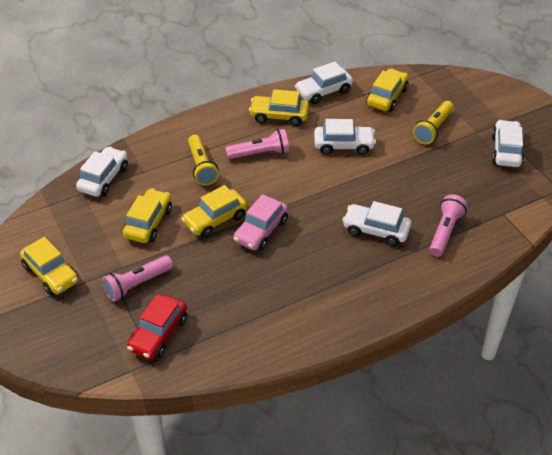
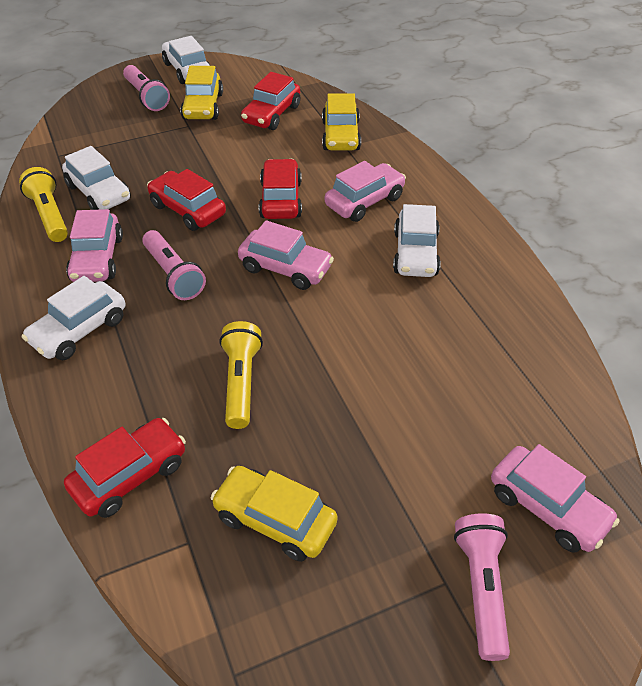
pink car: [234,194,288,251] = 1 -> [66,209,123,282] [238,220,334,290] [325,161,406,222] [491,444,619,552] = 4
red car: [127,294,187,359] = 1 -> [64,418,186,518] [147,169,226,231] [241,72,301,130] [259,159,302,219] = 4
white car: [76,146,128,197] [295,62,353,104] [314,119,376,155] [342,201,412,246] [492,120,524,167] = 5 -> [22,276,125,360] [62,146,131,210] [162,36,210,84] [393,204,441,277] = 4
yellow car: [20,237,78,295] [123,188,172,243] [181,185,247,238] [249,90,309,126] [366,68,409,112] = 5 -> [180,66,223,120] [211,466,338,562] [322,93,361,150] = 3

